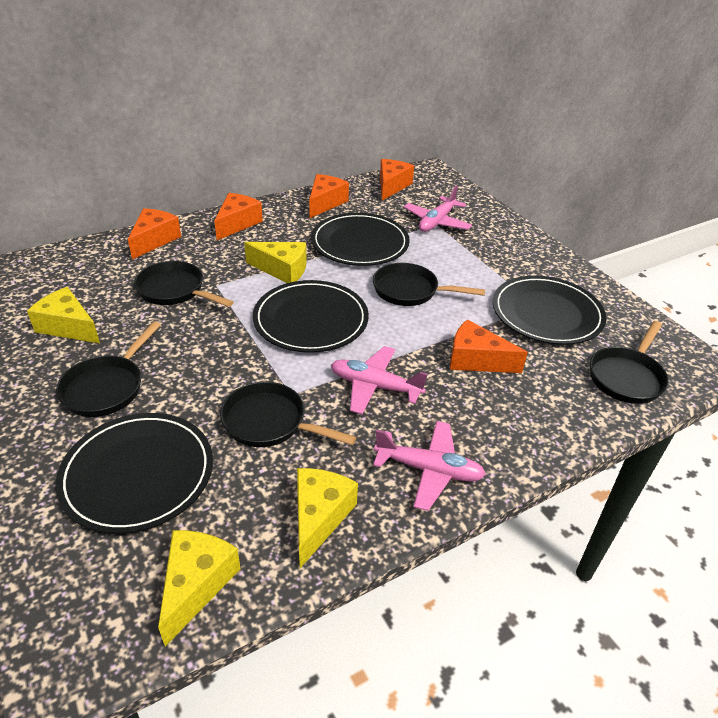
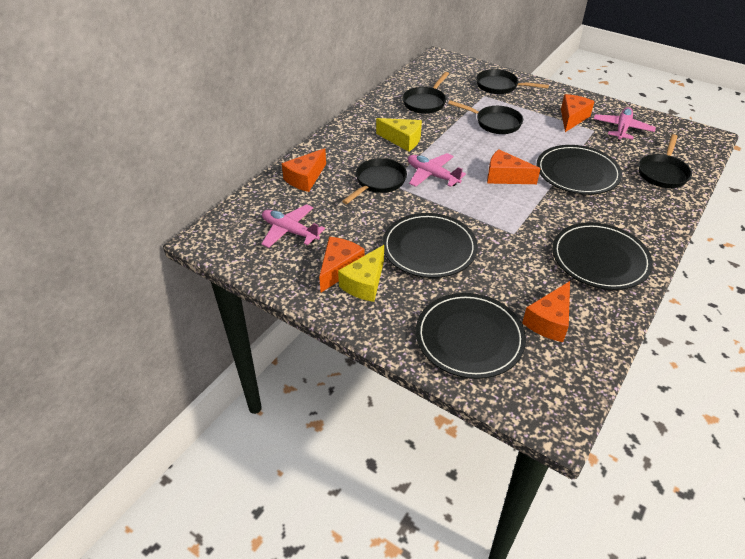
yellow cheese: [27,287,100,343] [158,530,241,647] [244,242,307,283] [297,468,358,568] = 4 -> [338,245,384,302] [376,118,422,152] = 2

